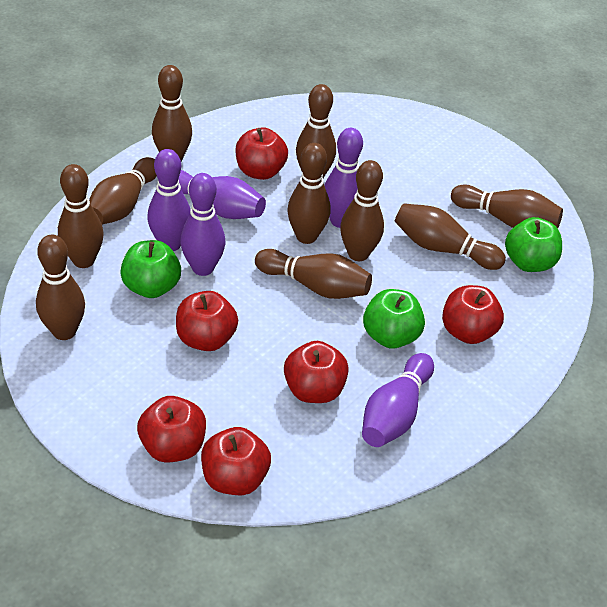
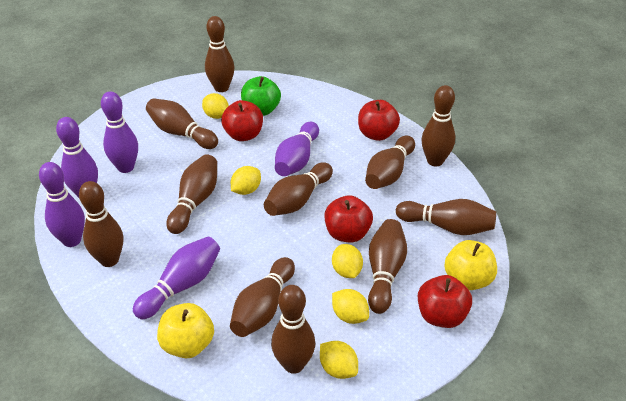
brown bowling pin: [36,235,85,340] [58,164,104,268] [89,157,157,225] [152,65,192,161] [255,249,372,299] [288,143,330,244] [296,84,336,178] [340,160,384,261] [395,203,506,270] [451,184,563,228] = 10 -> [79,181,123,267] [146,98,218,149] [166,154,217,234] [205,16,235,92] [230,257,295,337] [264,162,333,216] [271,285,315,374] [365,136,415,189] [368,219,407,314] [396,199,496,235] [421,85,455,166] = 11
green apple: [120,240,181,298] [363,289,425,348] [505,217,562,272] = 3 -> [241,76,281,116] = 1
red apple: [137,396,206,463] [176,291,238,351] [201,427,271,495] [235,127,288,180] [284,341,349,403] [442,285,504,344] = 6 -> [221,100,263,141] [325,195,373,242] [358,100,400,141] [418,275,472,328] = 4
yellow apple: none = 0 -> [157,303,214,358] [444,240,497,290] = 2
yellow lemon: none = 0 -> [202,93,229,119] [231,166,261,195] [320,341,358,379] [332,244,363,278] [332,289,369,324] = 5

